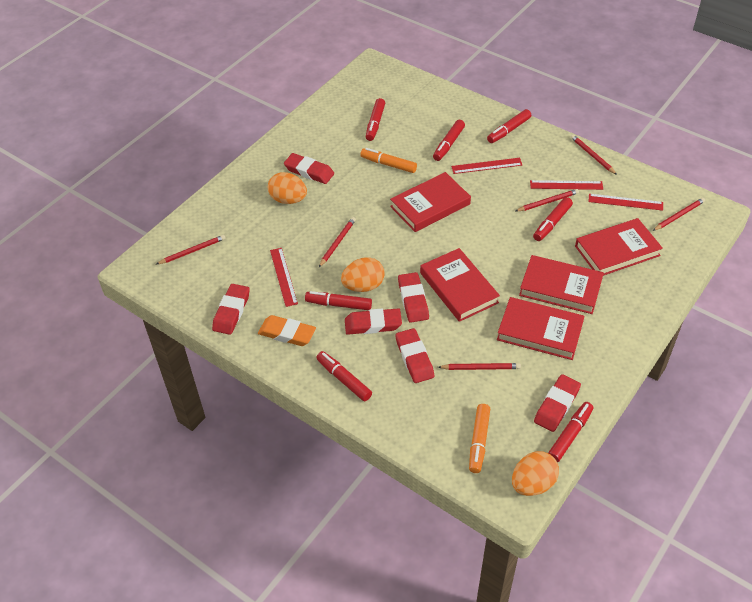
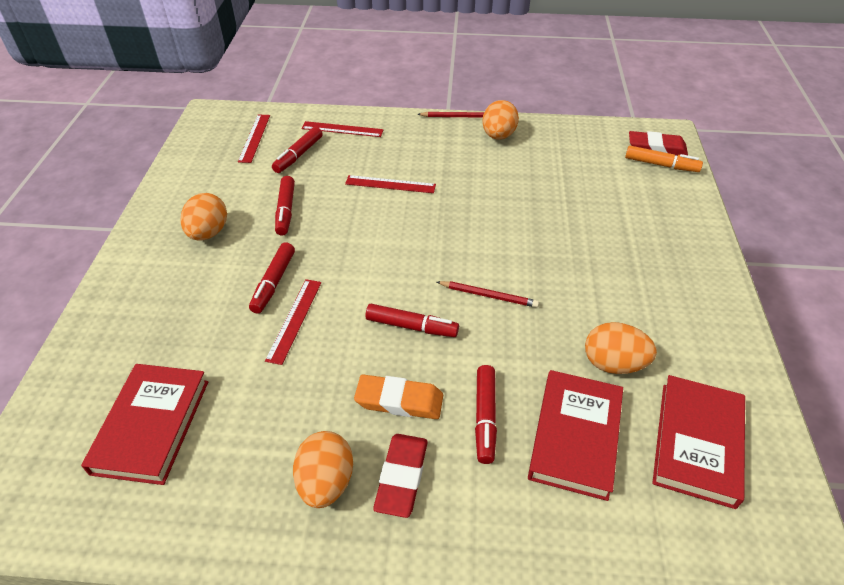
orange egg: [268,172,307,204] [341,257,385,292] [512,451,559,496] = 3 -> [180,193,227,241] [293,431,353,508] [482,100,519,140] [585,322,657,374] = 4
orange marker: [360,148,417,173] [469,404,490,473] = 2 -> [625,146,703,172] = 1
red book: [390,172,471,232] [420,248,500,322] [497,297,585,360] [519,255,604,314] [575,218,663,276] = 5 -> [81,364,208,485] [528,370,623,501] [652,375,745,509] = 3
red eraser: [212,284,250,335] [284,153,334,184] [345,308,402,335] [395,328,434,383] [398,272,429,323] [534,374,581,432] = 6 -> [373,434,428,518] [629,131,688,156] = 2
red marker: [305,291,372,310] [316,351,372,401] [366,98,385,141] [433,120,465,161] [487,109,531,143] [533,197,573,241] [548,402,593,462] = 7 -> [249,243,295,314] [272,127,323,173] [275,176,295,236] [366,304,459,337] [475,365,497,464] = 5
red pencil: [156,235,226,264] [319,217,356,267] [438,363,521,370] [516,189,579,211] [571,134,617,175] [653,198,705,231] = 6 -> [418,112,484,118] [437,281,539,308] = 2

